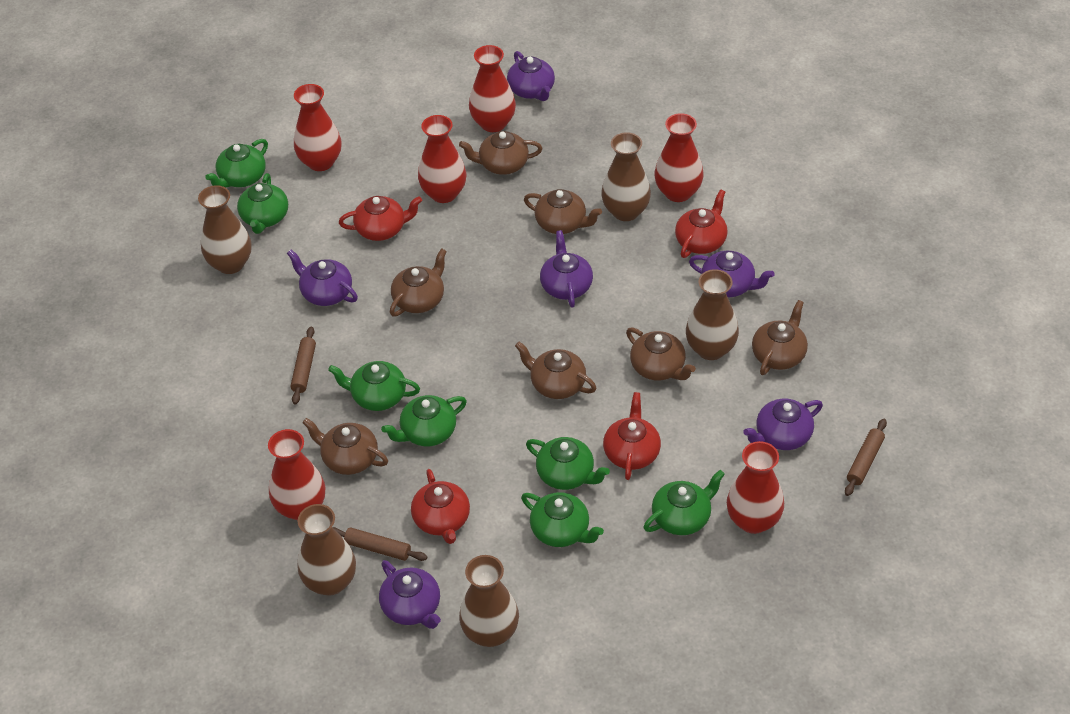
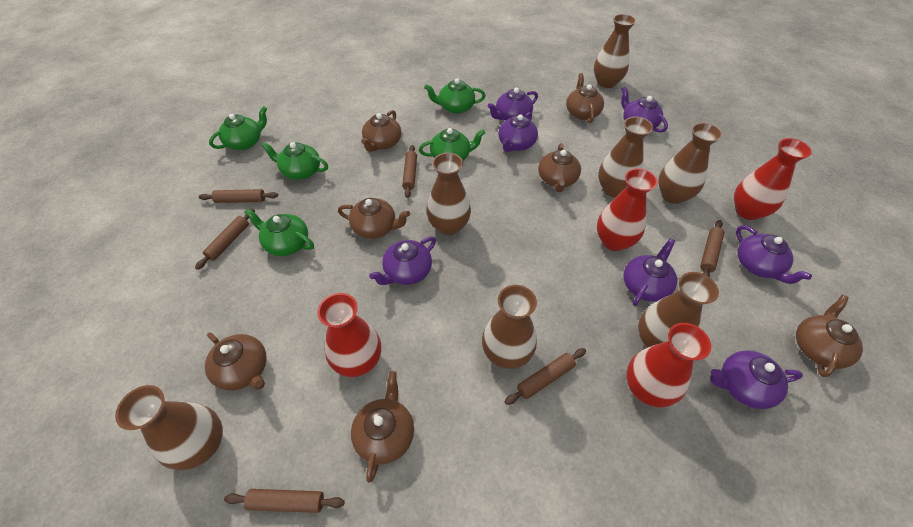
brown rolling pin: [291,326,316,404] [332,527,428,561] [845,419,887,496] = 3 -> [195,209,255,270] [199,189,278,203] [224,489,345,513] [402,145,417,198] [505,348,586,405] [700,220,724,277] = 6
brown vase: [198,185,252,274] [297,504,356,596] [459,555,519,647] [601,132,651,221] [686,269,739,360] = 5 -> [115,385,223,470] [426,153,471,235] [482,285,537,369] [594,14,636,88] [598,117,654,197] [638,272,719,348] [658,123,723,204] = 7
green teapot: [205,139,268,188] [237,173,288,234] [328,361,420,411] [381,395,467,446] [521,492,604,547] [526,437,610,490] [644,470,725,535] = 7 -> [209,106,267,150] [244,209,314,256] [261,142,328,180] [419,128,485,161] [424,78,486,114] = 5
purple teapot: [287,250,358,306] [379,560,441,629] [507,51,555,101] [540,230,593,307] [689,251,774,297] [743,399,823,450] = 6 -> [369,237,436,285] [488,88,538,121] [498,112,538,152] [621,87,668,133] [623,238,677,306] [710,350,803,409] [736,225,812,284] = 7
red teapot: [339,196,422,241] [411,469,470,544] [603,392,661,480] [675,189,728,258] = 4 -> none = 0
red vase: [268,429,325,520] [294,84,342,171] [418,115,466,203] [469,45,516,132] [654,113,704,202] [727,441,784,534] = 6 -> [317,293,381,377] [597,168,658,251] [626,323,711,407] [734,138,812,220] = 4

